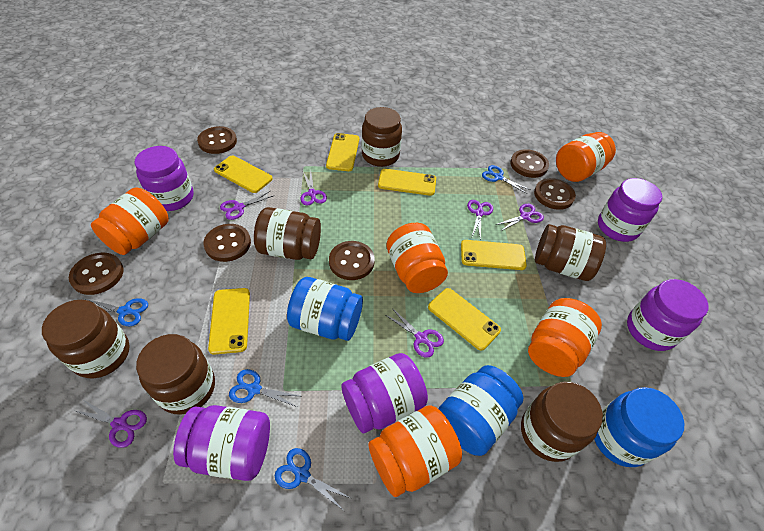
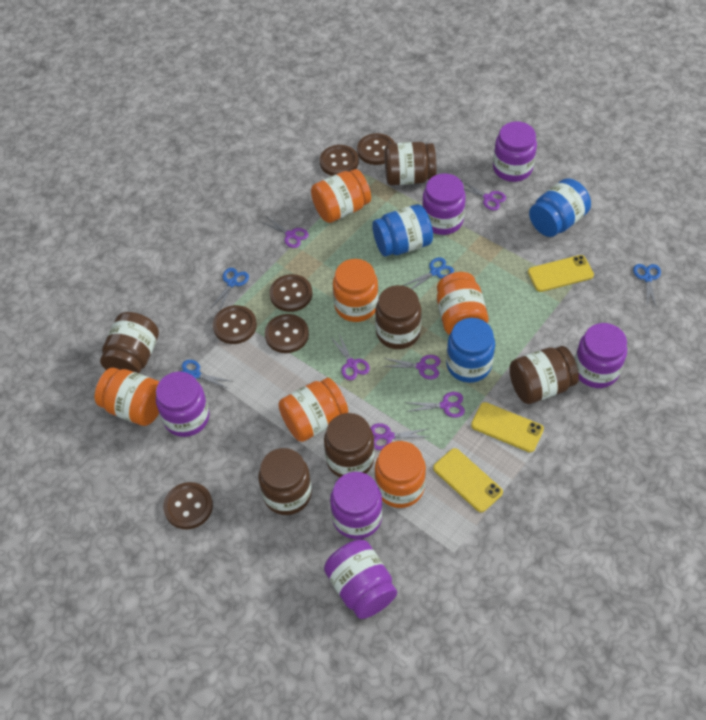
orange jar: [91,187,169,255] [368,405,462,497] [386,223,448,293] [528,298,602,377] [556,132,616,182] = 5 -> [95,367,159,426] [278,378,348,442] [311,169,371,223] [333,259,378,322] [375,441,426,508] [437,272,489,335] = 6
purple jar: [135,146,194,211] [173,405,270,481] [342,353,428,434] [598,178,662,242] [627,279,709,351] = 5 -> [156,372,209,437] [324,540,397,619] [330,472,383,539] [422,173,466,235] [493,122,537,182] [575,323,627,388] = 6
yellow phone: [208,288,250,355] [214,156,273,193] [326,133,359,171] [378,169,436,196] [428,288,501,351] [461,240,527,270] = 6 -> [433,448,503,512] [471,402,544,452] [528,255,594,292] = 3

